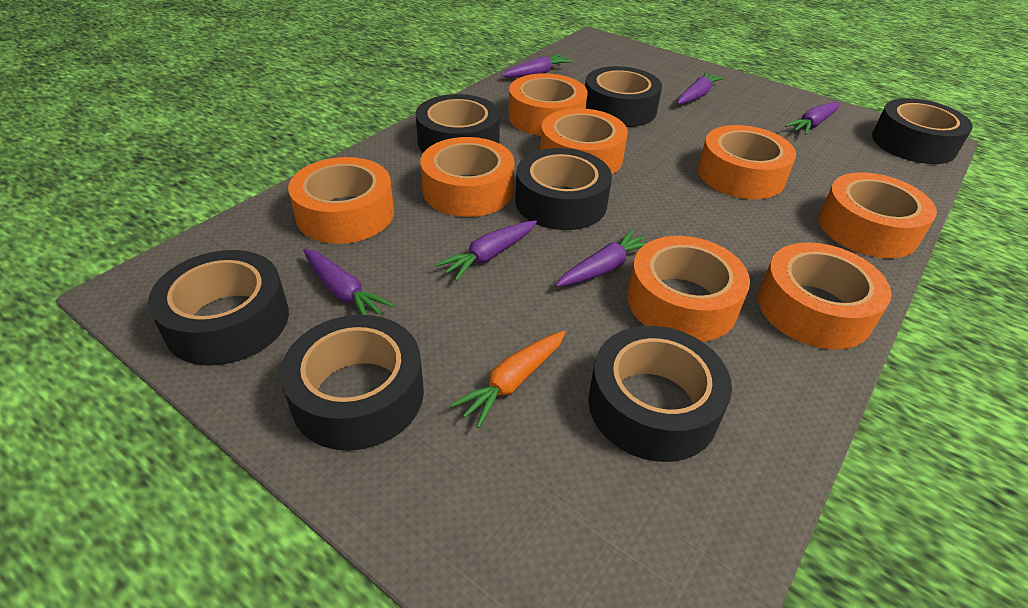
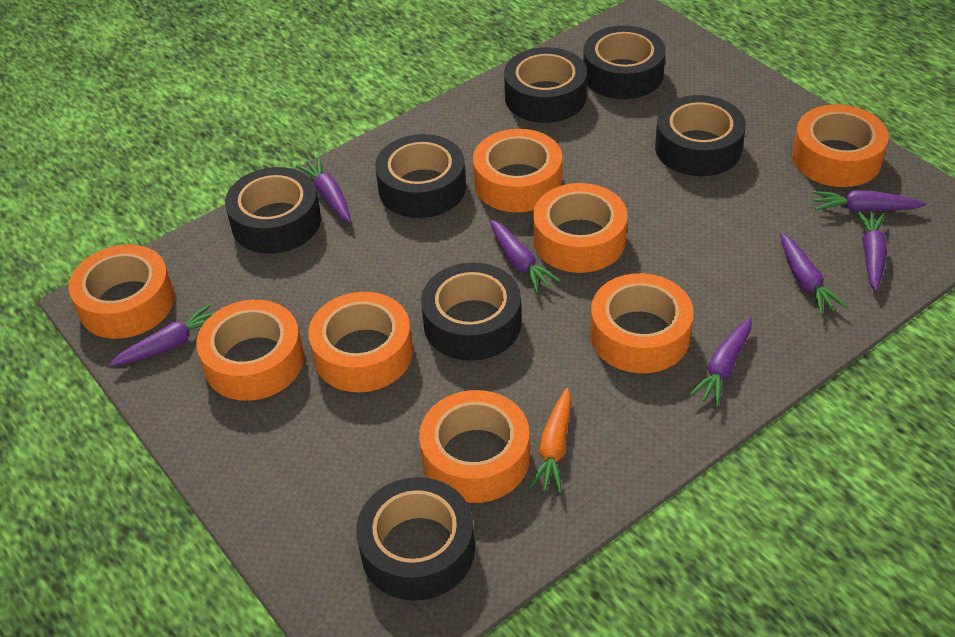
purple carrot: [303,249,394,315] [436,220,537,281] [501,54,573,78] [556,229,648,287] [677,72,724,104] [785,102,840,135] = 6 -> [109,304,215,366] [296,157,351,223] [490,220,561,293] [689,318,751,407] [780,233,847,315] [813,190,926,212] [856,210,887,292] = 7

